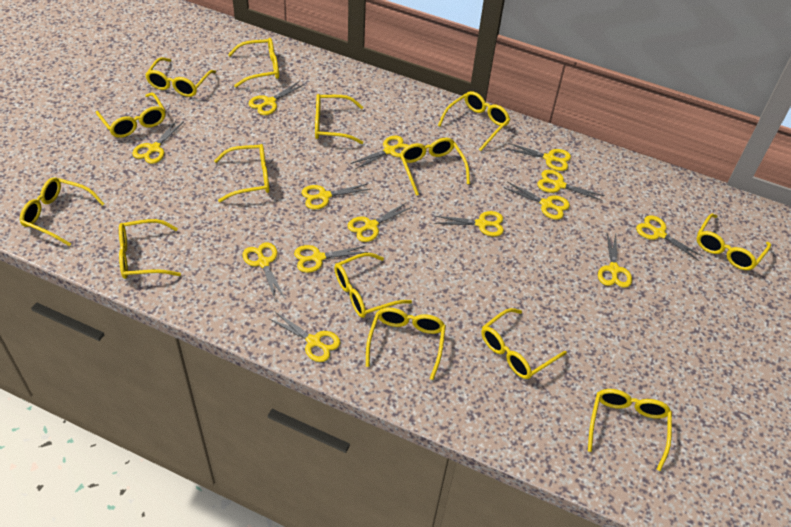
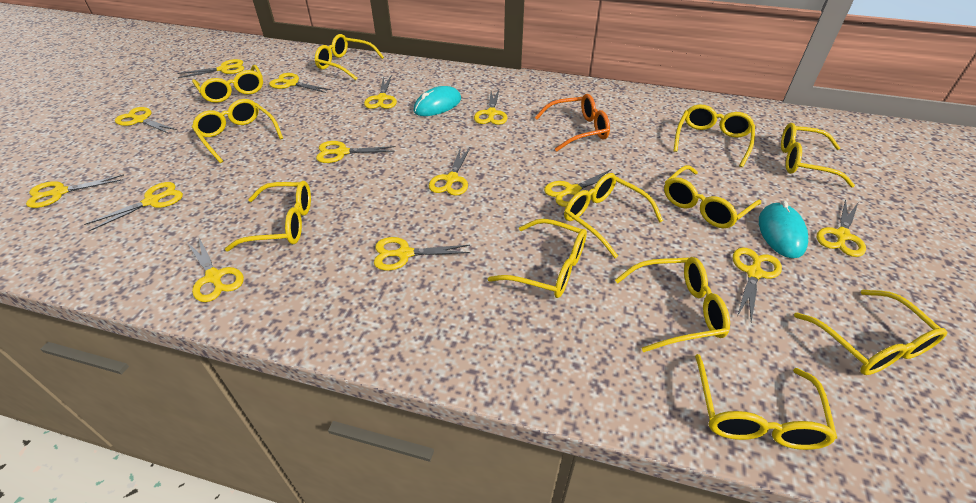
orange glasses: none = 0 -> [535,94,610,152] = 1
turquoise mouse: none = 0 -> [414,86,461,116] [759,201,808,258] = 2
yellow glasses: [20,177,104,246] [96,93,166,138] [119,219,181,279] [145,57,216,97] [214,144,270,202] [228,38,279,88] [315,94,363,144] [334,253,412,318] [366,307,446,380] [400,138,470,196] [438,91,510,151] [481,308,567,379] [588,389,672,471] [697,214,771,270] = 14 -> [192,65,263,103] [192,99,283,163] [225,181,311,251] [315,34,384,80] [488,219,587,298] [564,173,663,258] [615,257,730,352] [664,165,761,228] [673,104,755,167] [695,354,837,450] [781,123,855,187] [794,290,947,375] = 12

